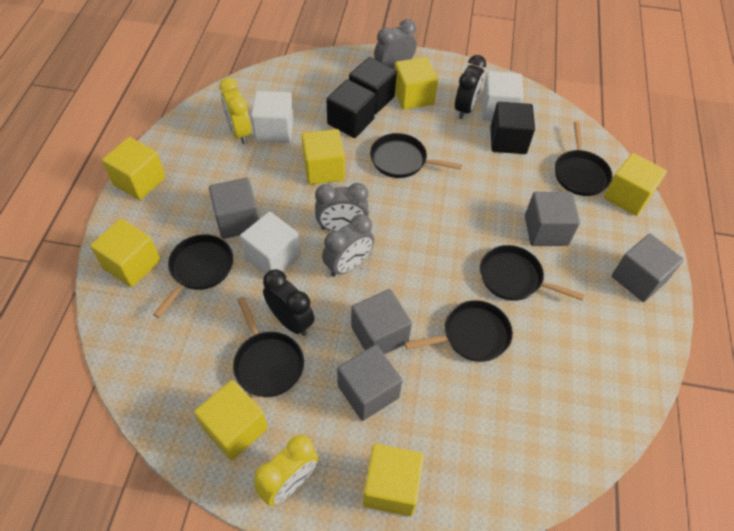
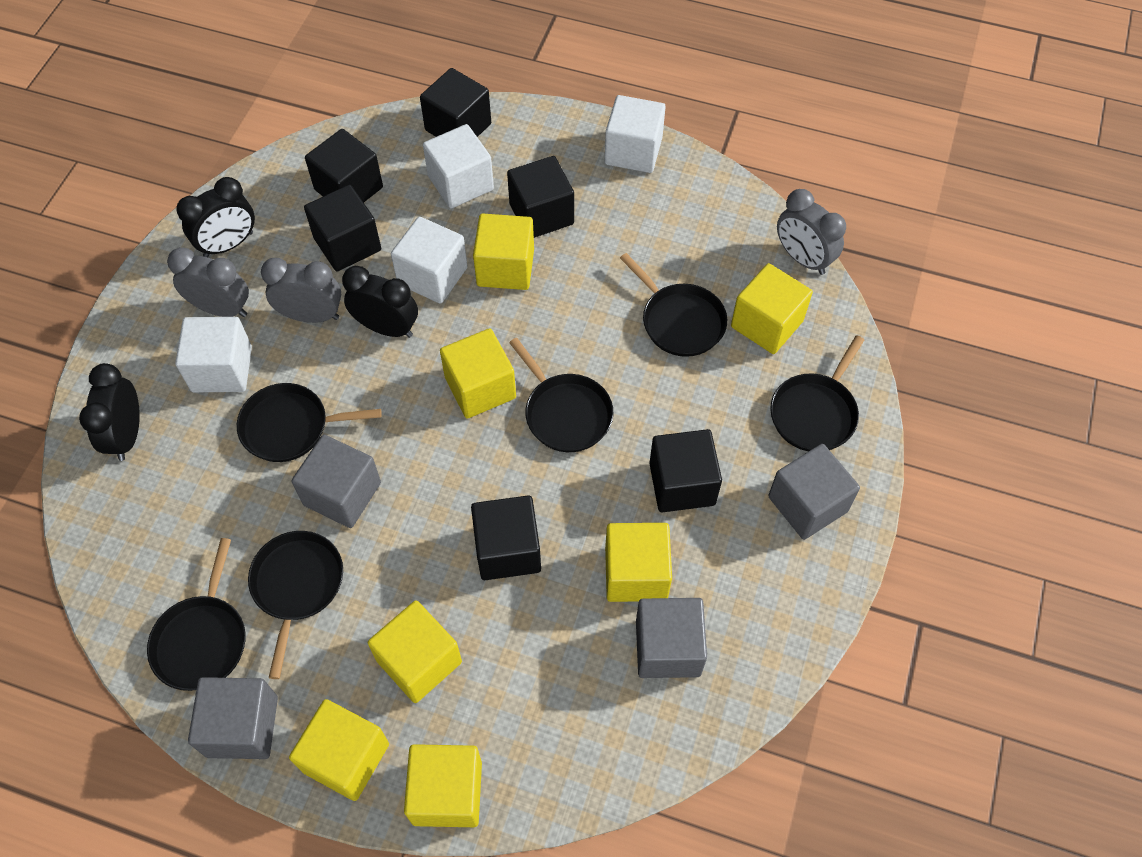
black clock: [263,269,314,336] [455,55,486,119] = 2 -> [79,363,140,461] [176,177,255,257] [342,266,418,338] = 3
black cube: [326,79,376,138] [349,57,397,114] [490,102,535,154] = 3 -> [304,185,381,271] [305,129,383,202] [420,68,491,137] [471,495,541,580] [507,156,574,238] [649,429,722,512] = 6
grey cube: [209,178,259,239] [337,344,403,421] [351,289,412,354] [525,192,580,246] [612,234,684,302] = 5 -> [188,677,278,759] [292,435,381,528] [636,598,707,678] [768,444,860,540] = 4
white cube: [240,212,301,274] [251,91,294,143] [481,71,524,121] = 3 -> [175,317,252,392] [391,217,468,304] [423,124,494,209] [605,95,665,173] = 4
yellow clock: [219,78,251,144] [254,435,319,506] = 2 -> none = 0

